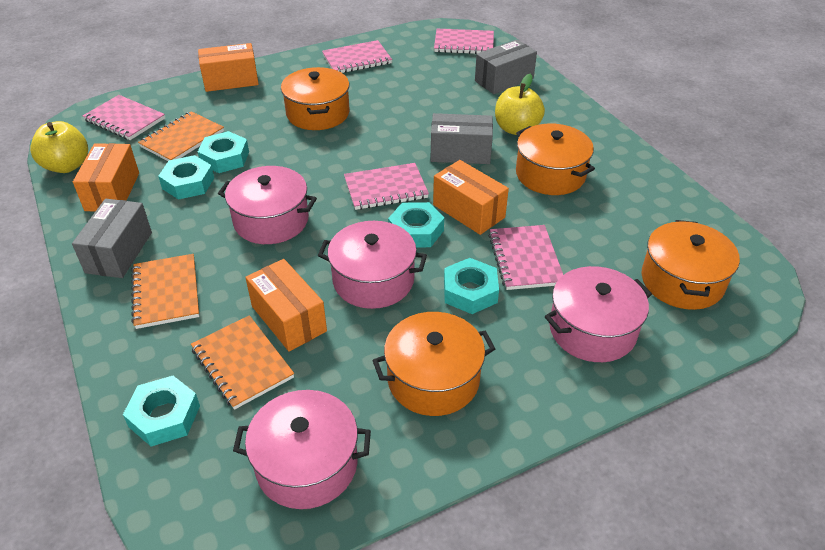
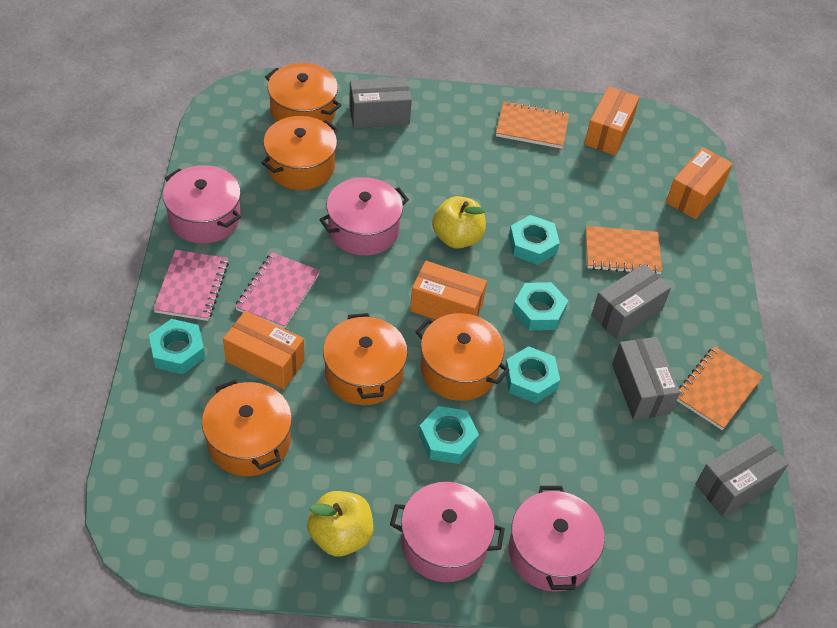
grey box: [72,199,152,278] [430,113,493,164] [475,39,537,94] = 3 -> [349,77,412,128] [591,264,671,340] [612,337,680,420] [695,433,788,517] = 4
orange pot: [281,67,350,130] [372,312,495,416] [516,123,595,195] [641,220,740,310] = 4 -> [202,379,292,476] [261,116,338,190] [265,63,341,123] [323,313,408,405] [415,313,510,401] = 5
pink notebook: [83,95,165,140] [322,40,392,73] [344,163,429,210] [434,29,494,54] [489,225,563,290] = 5 -> [153,250,229,321] [235,252,320,329] = 2

